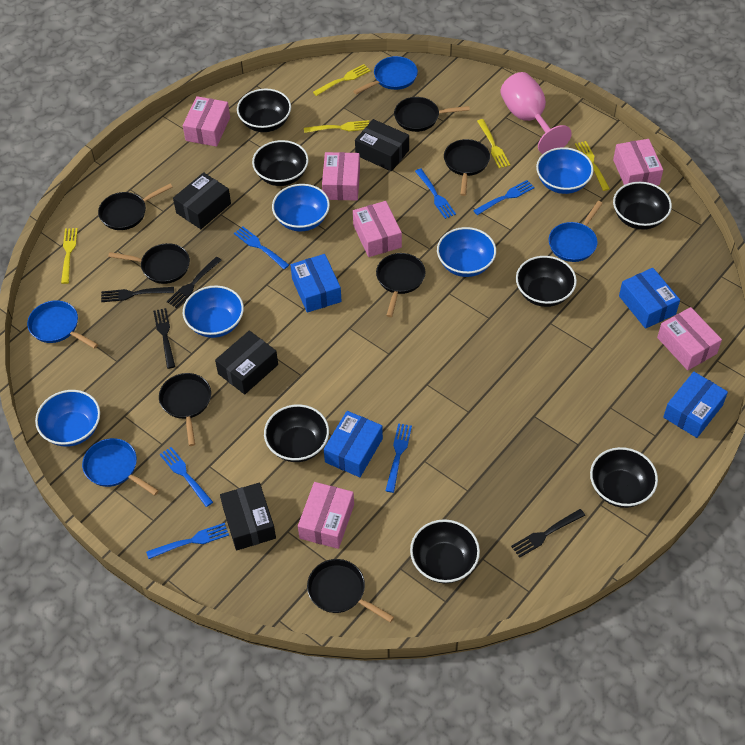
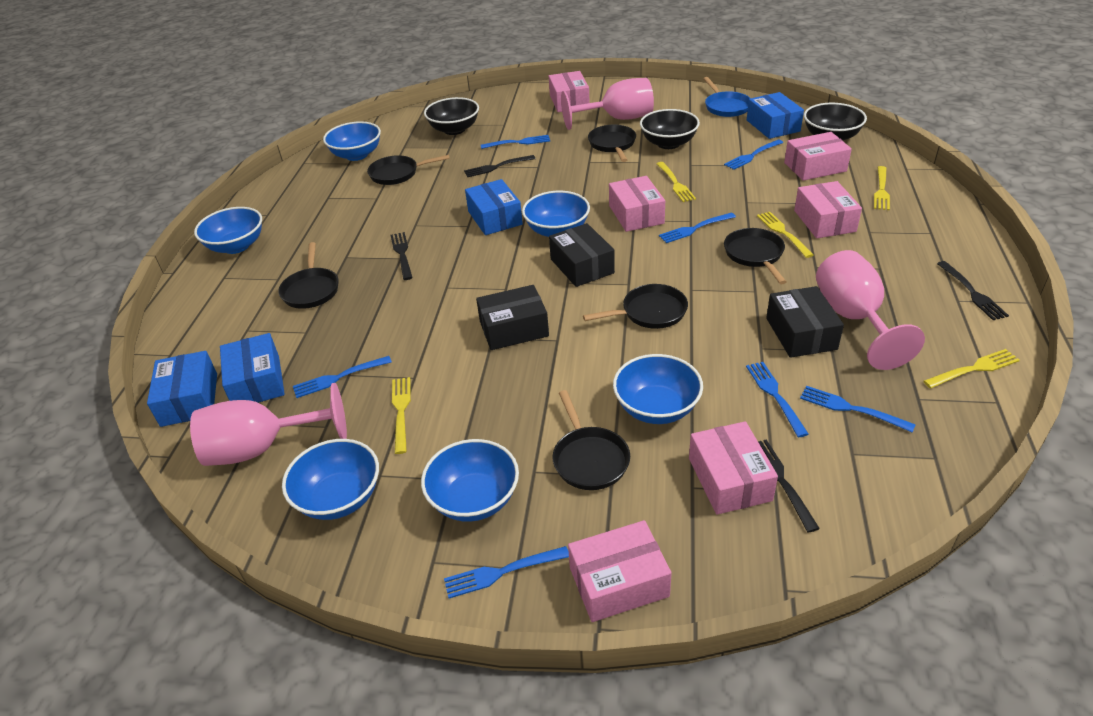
black bowl: [237,89,291,132] [252,140,309,186] [264,404,329,462] [410,519,480,583] [516,256,577,307] [590,447,658,508] [613,182,672,230] = 7 -> [424,97,479,135] [640,109,700,149] [804,103,867,140] = 3
black box: [173,172,231,229] [215,331,278,394] [220,483,276,551] [355,119,409,171] = 4 -> [476,285,549,350] [549,223,615,287] [766,286,844,358] = 3
black pan: [98,184,172,230] [108,243,190,284] [159,373,211,446] [307,559,394,623] [376,253,426,317] [394,97,470,132] [444,139,490,196] = 7 -> [278,242,339,309] [367,155,450,185] [552,390,630,490] [583,284,688,329] [588,125,636,162] [724,228,787,284] = 6
blue bowl: [35,390,100,447] [183,285,244,338] [272,184,330,232] [437,227,496,277] [536,147,594,194] = 5 -> [194,207,262,254] [282,439,379,520] [323,121,381,161] [421,439,519,522] [522,191,590,237] [613,354,703,424] = 6
blue fork: [146,523,229,559] [160,447,213,507] [234,227,289,269] [385,423,412,493] [415,169,456,219] [473,180,535,215] = 6 -> [293,356,392,398] [444,546,569,598] [481,135,550,149] [659,212,736,243] [724,139,783,170] [746,362,808,437] [800,386,916,432] = 7
blue pan: [27,300,98,349] [82,438,159,495] [353,56,418,94] [549,201,603,262] = 4 -> [704,77,751,117] = 1
pink goblet: [500,72,572,154] = 1 -> [190,383,347,466] [561,78,654,130] [816,250,925,370] = 3

